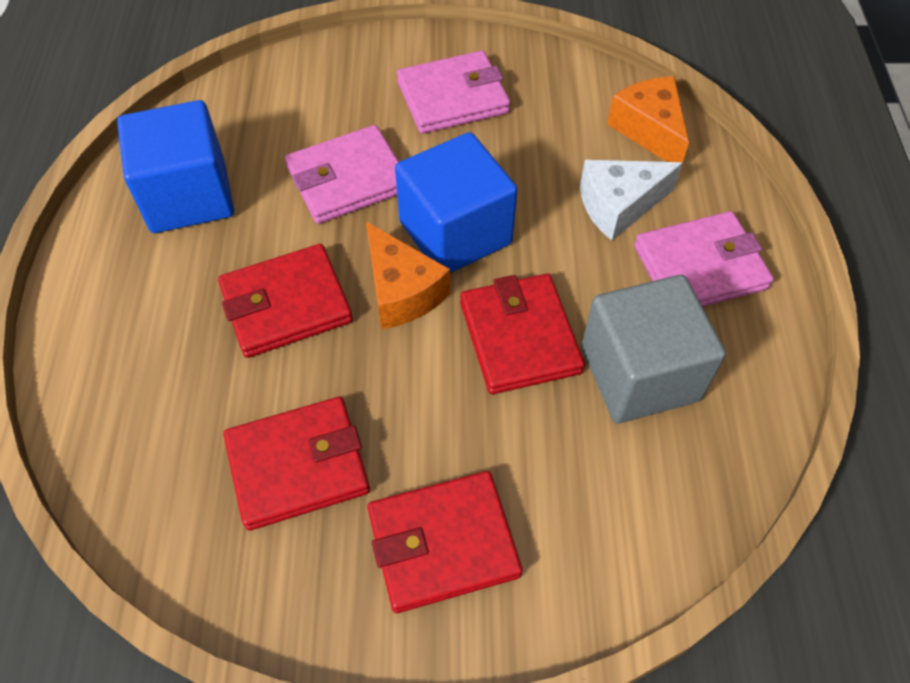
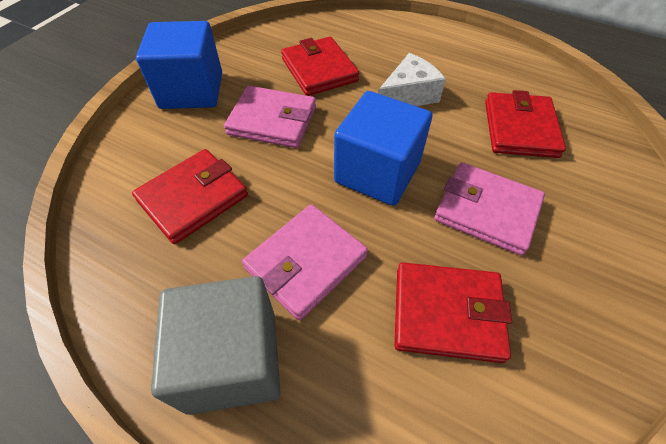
orange cheese: [366,221,450,329] [607,76,689,163] = 2 -> none = 0

